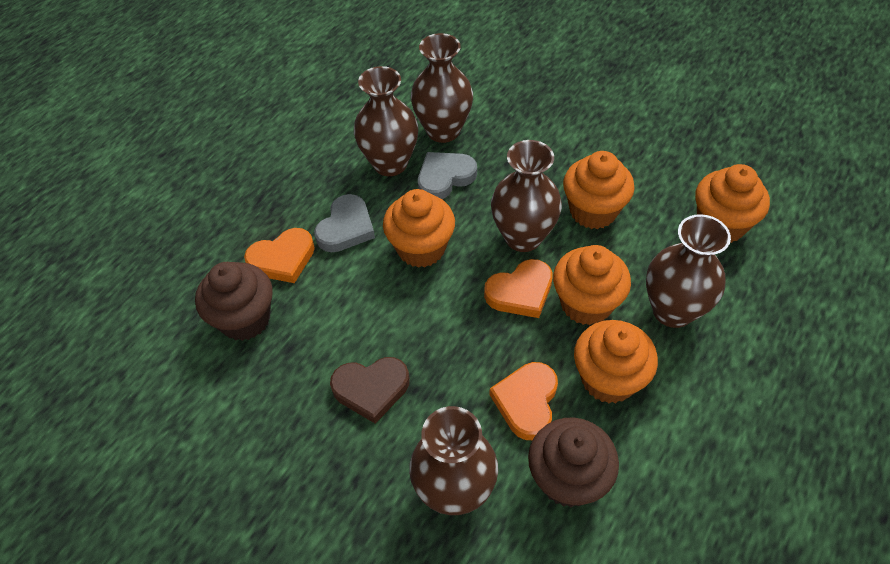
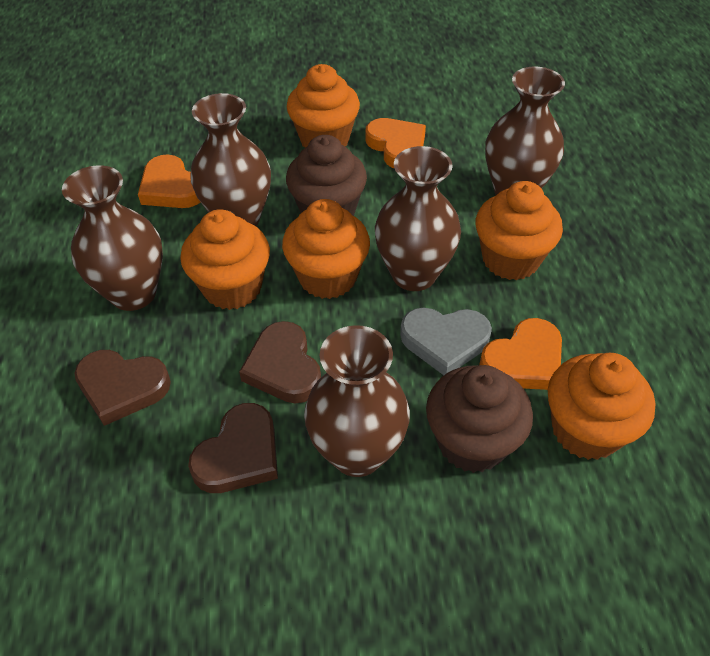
brown heart: [330,357,410,424] = 1 -> [74,350,171,426] [188,403,278,493] [239,321,321,403] = 3
grey heart: [314,194,375,252] [418,152,477,199] = 2 -> [400,308,492,375] = 1

